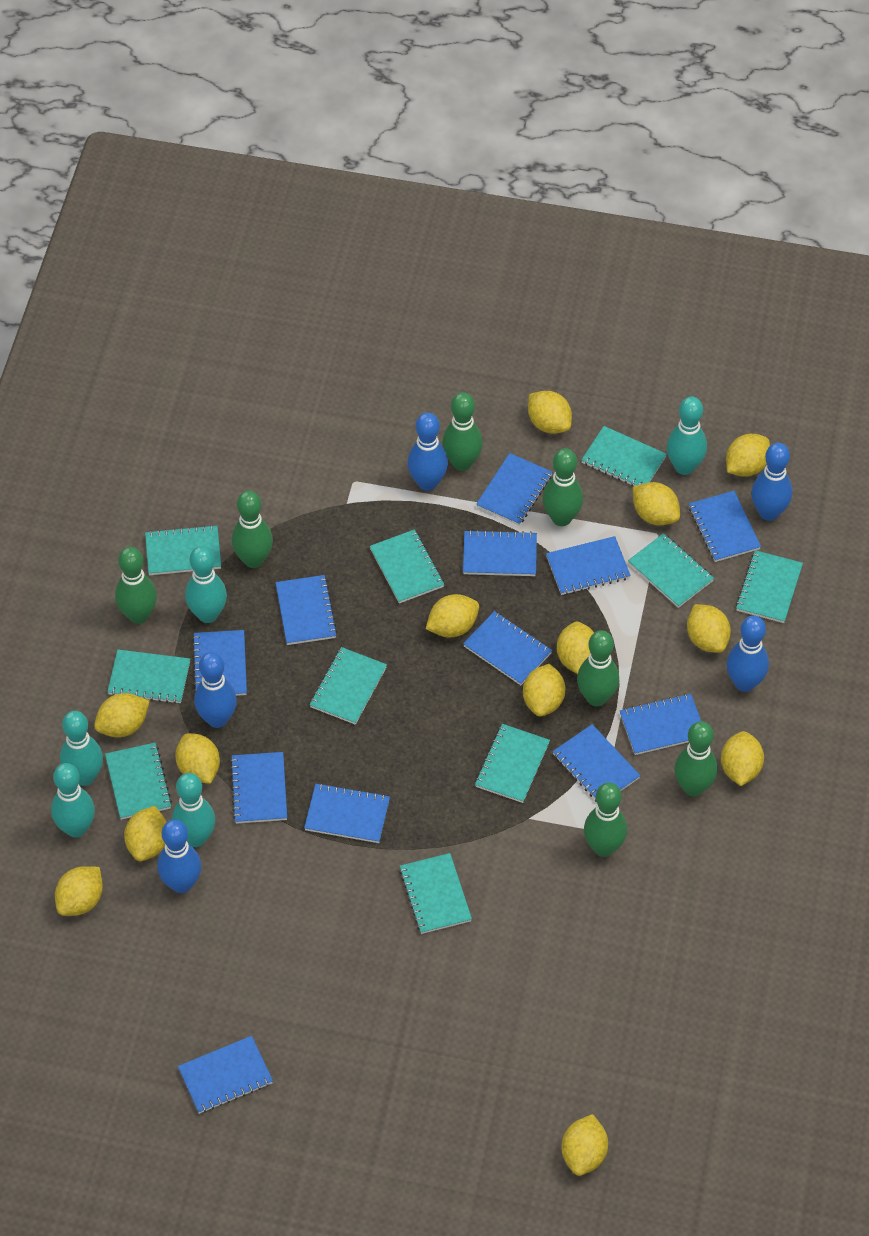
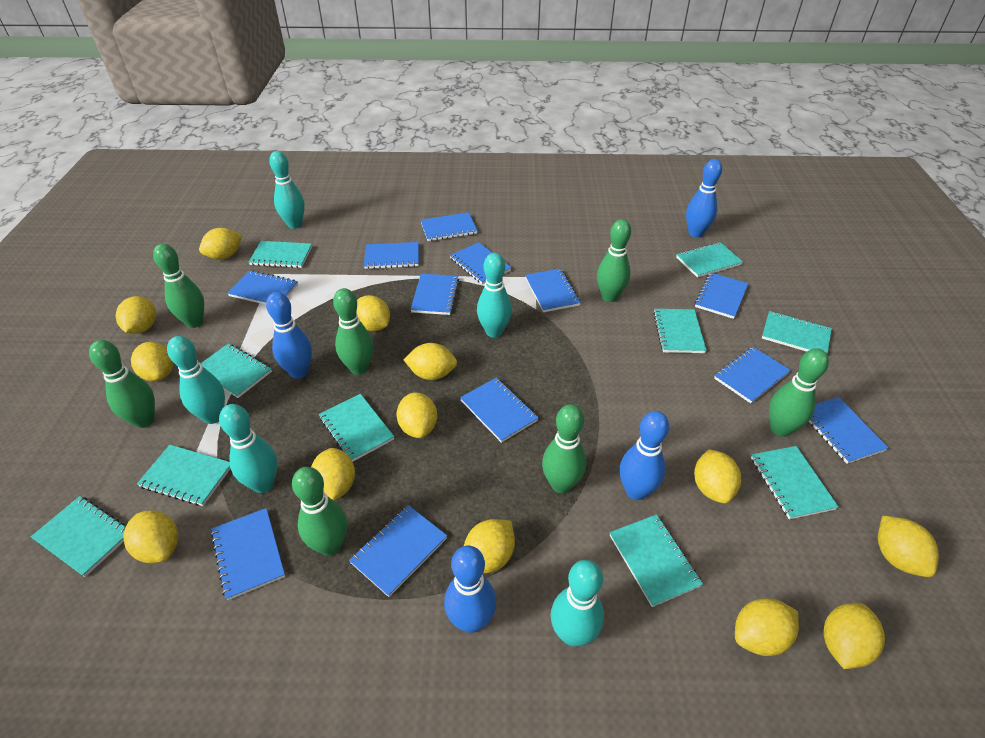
blue bowling pin: [157,819,201,893] [194,652,237,728] [408,412,448,491] [727,616,769,692] [751,443,792,521] = 5 -> [266,292,312,379] [444,545,496,633] [620,411,669,500] [686,159,722,237] = 4

